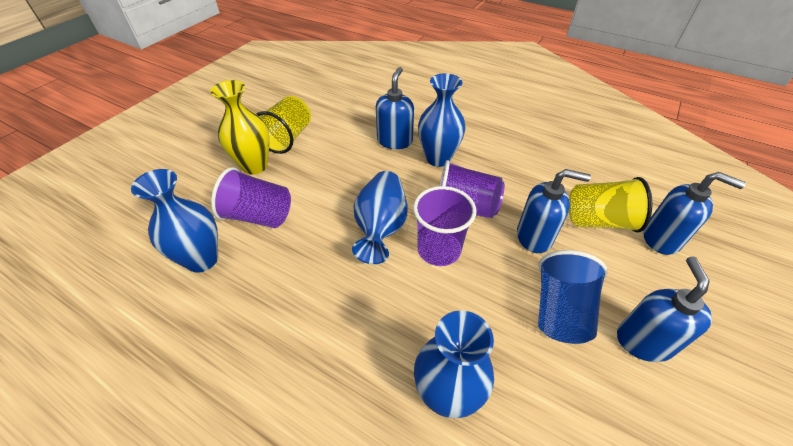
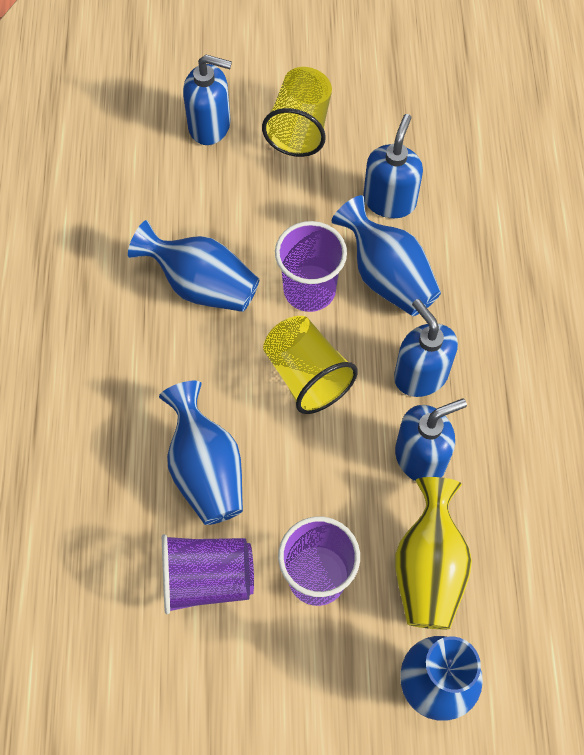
blue cup: [538,250,608,344] = 1 -> none = 0

